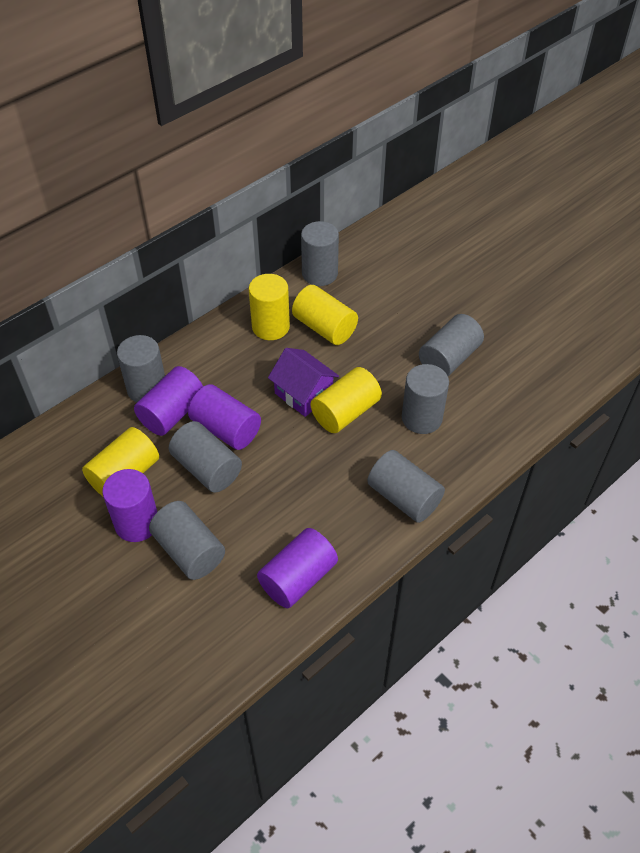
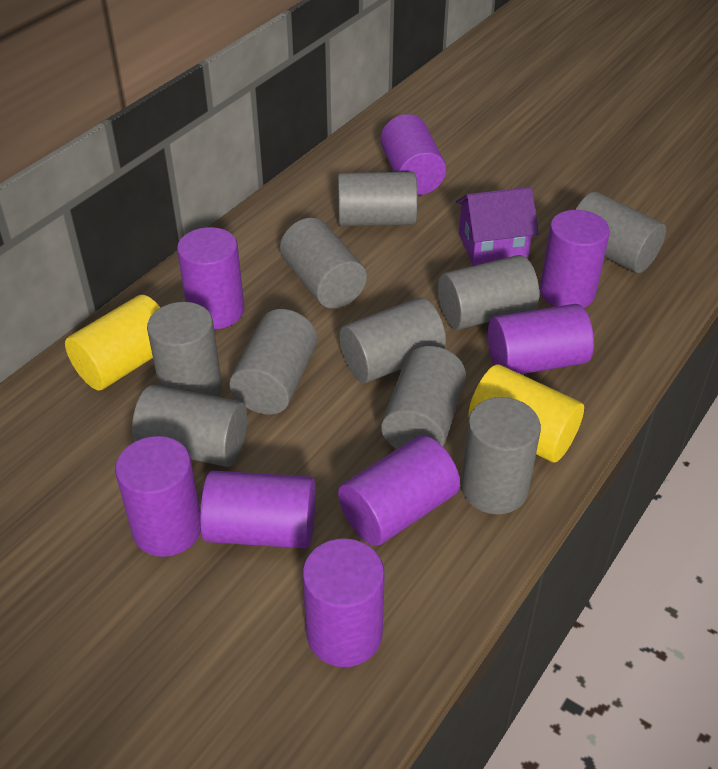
grey cylinder: [117,335,165,402] [149,501,225,580] [169,421,242,493] [301,221,339,286] [367,450,445,523] [402,364,449,434] [419,314,484,376] = 7 -> [132,385,247,467] [147,302,222,397] [229,309,317,415] [280,218,367,309] [338,172,418,226] [339,298,446,383] [381,346,466,449] [438,255,539,330] [461,397,541,514] [576,192,666,273] = 10
purple cylinder: [102,469,157,542] [134,366,203,436] [188,384,261,450] [257,528,338,608] = 4 -> [115,436,201,557] [177,227,244,329] [200,471,316,549] [302,538,385,667] [338,436,460,546] [381,114,446,195] [488,304,594,374] [540,210,610,308] = 8
yellow cylinder: [82,427,159,496] [249,274,290,340] [292,285,358,345] [311,367,382,433] = 4 -> [65,295,161,390] [468,365,584,463] = 2

